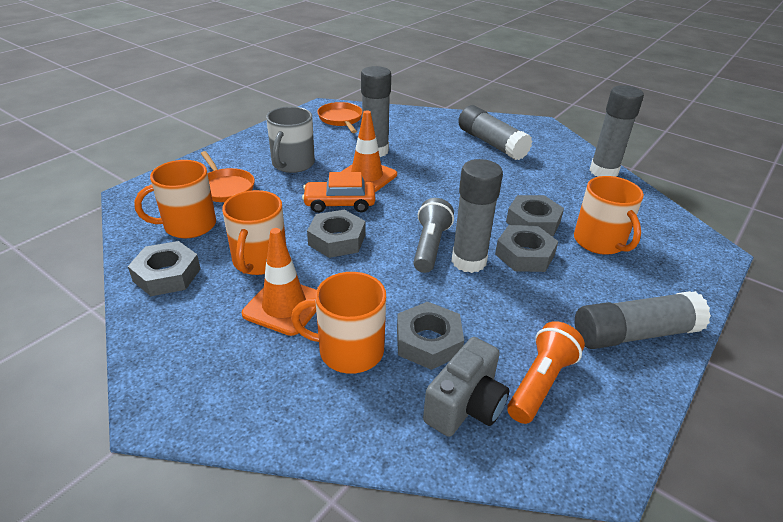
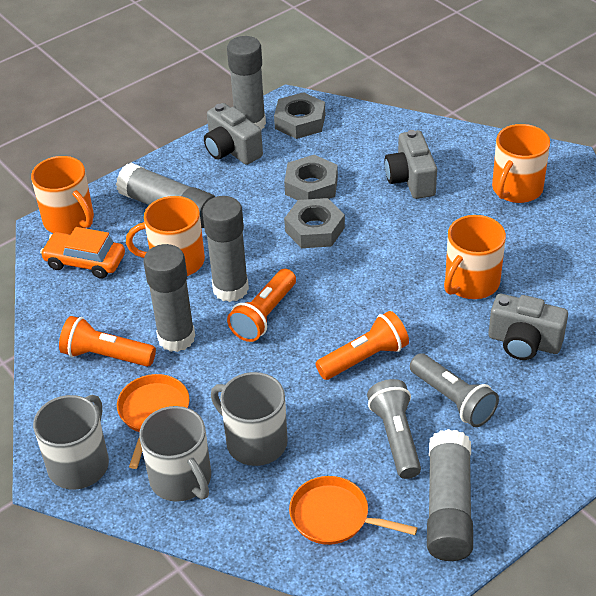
grey camera: [423,337,509,437] = 1 -> [204,103,263,165] [384,130,437,199] [489,294,568,360] = 3
grey flashlight: [413,198,454,273] = 1 -> [367,379,421,479] [410,353,499,427] = 2
grey mug: [266,106,315,173] = 1 -> [33,395,109,490] [139,406,211,502] [211,372,288,466] = 3
grey nut: [128,241,200,296] [307,210,365,258] [397,302,464,370] [495,225,558,272] [506,195,564,236] = 5 -> [274,92,325,139] [284,155,338,200] [284,198,345,248] = 3
orange flashlight: [507,321,585,424] = 1 -> [59,316,156,367] [227,269,296,342] [315,311,409,380] = 3
orange traffic cone: [242,228,316,336] [341,110,397,192] = 2 -> none = 0

